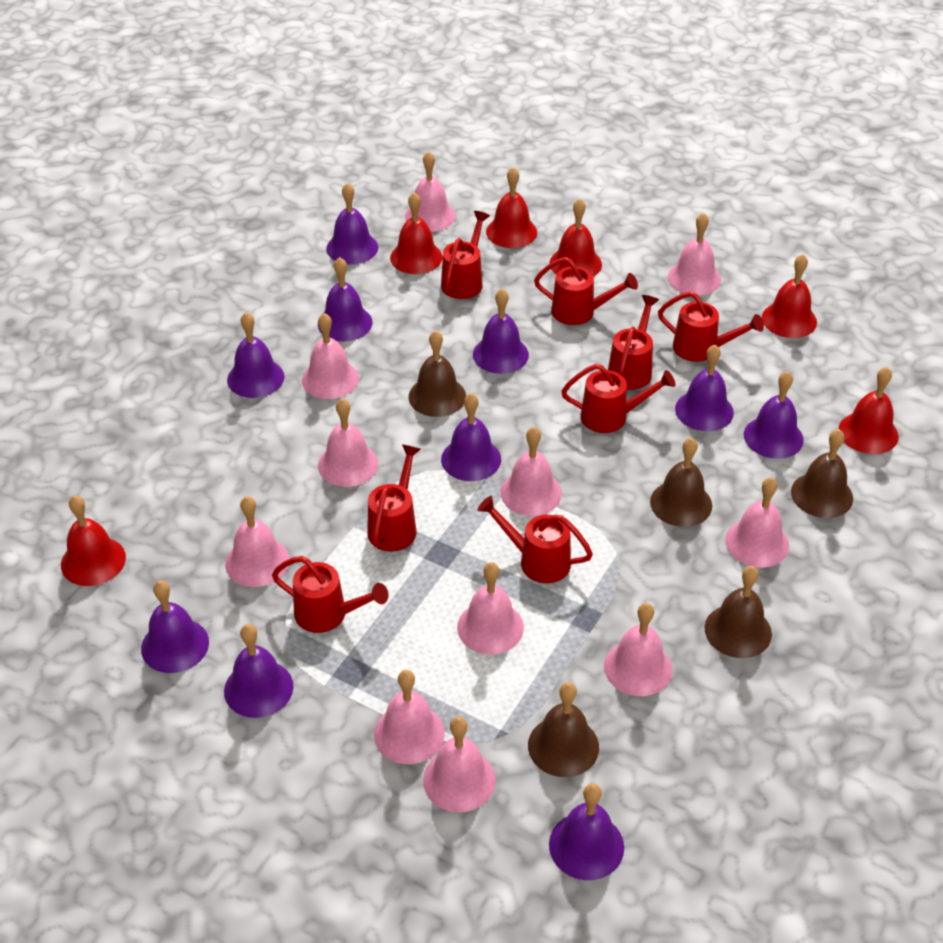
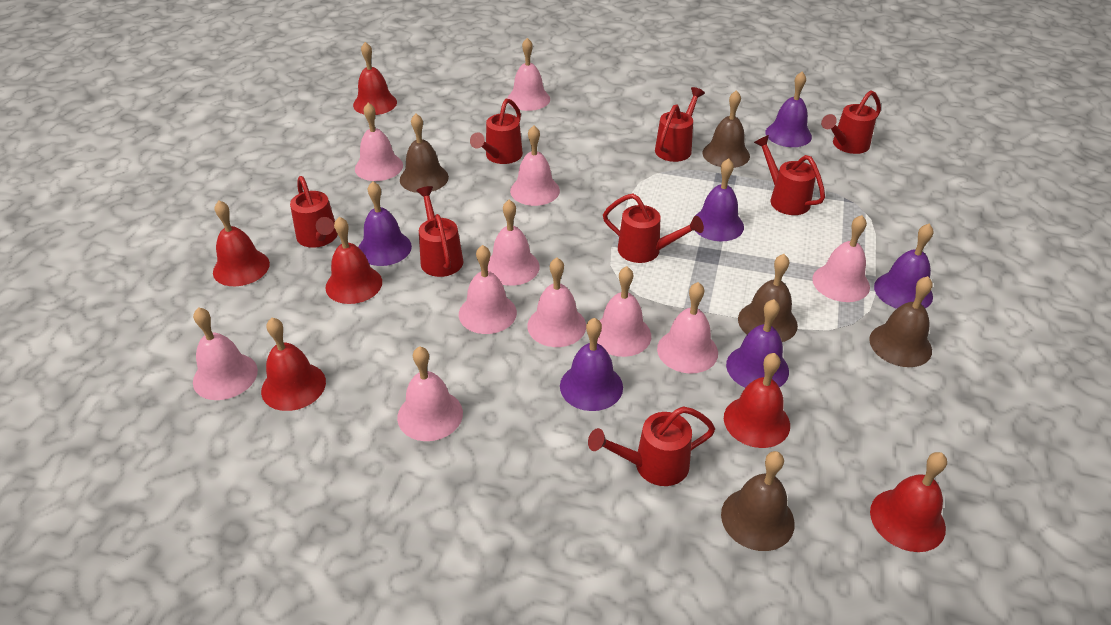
purple bell: [141,580,209,673] [224,624,293,718] [227,312,284,398] [318,257,372,341] [326,183,378,264] [441,393,501,481] [473,289,529,374] [549,783,624,880] [675,345,734,431] [744,371,804,459] = 10 -> [358,181,412,266] [560,318,623,411] [695,158,744,241] [726,299,789,388] [765,71,812,147] [874,224,933,309] = 6

